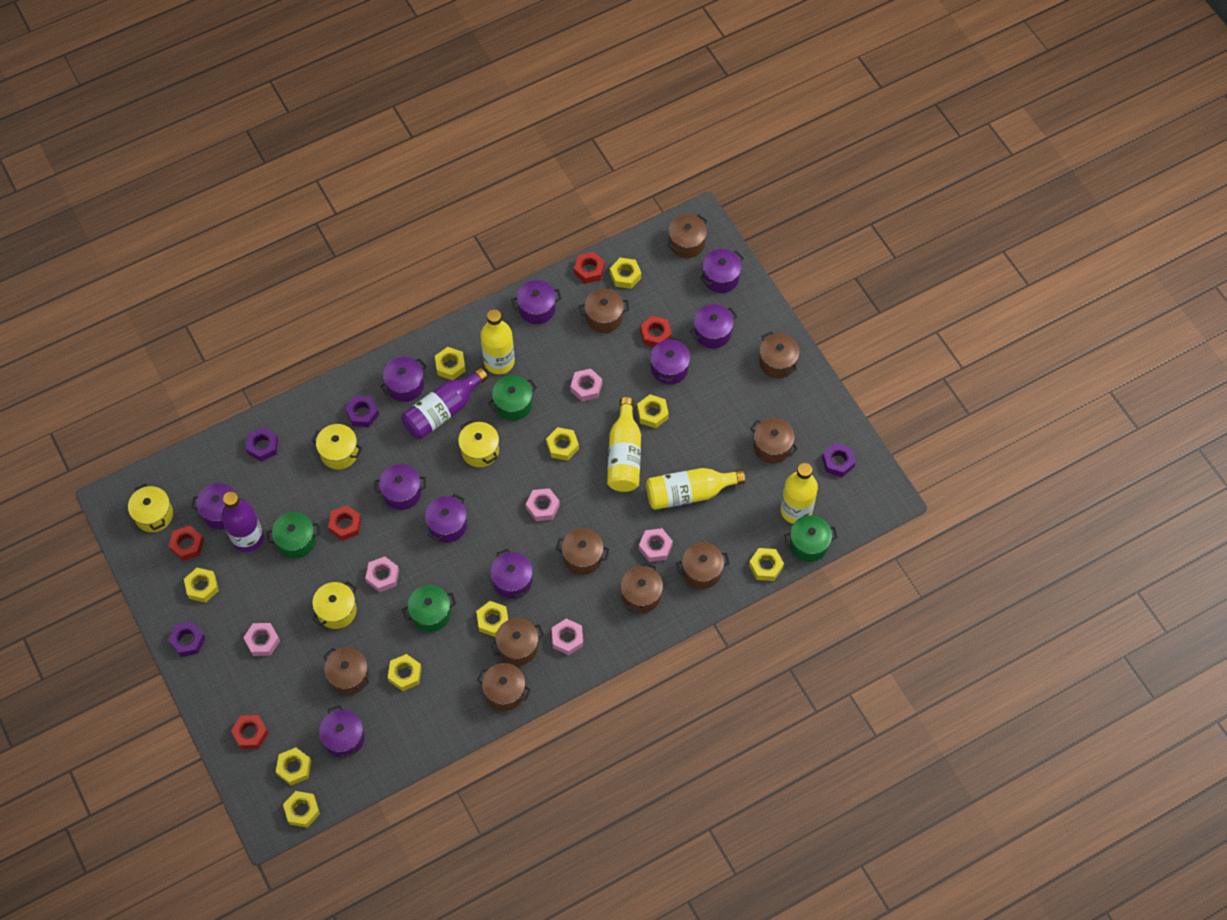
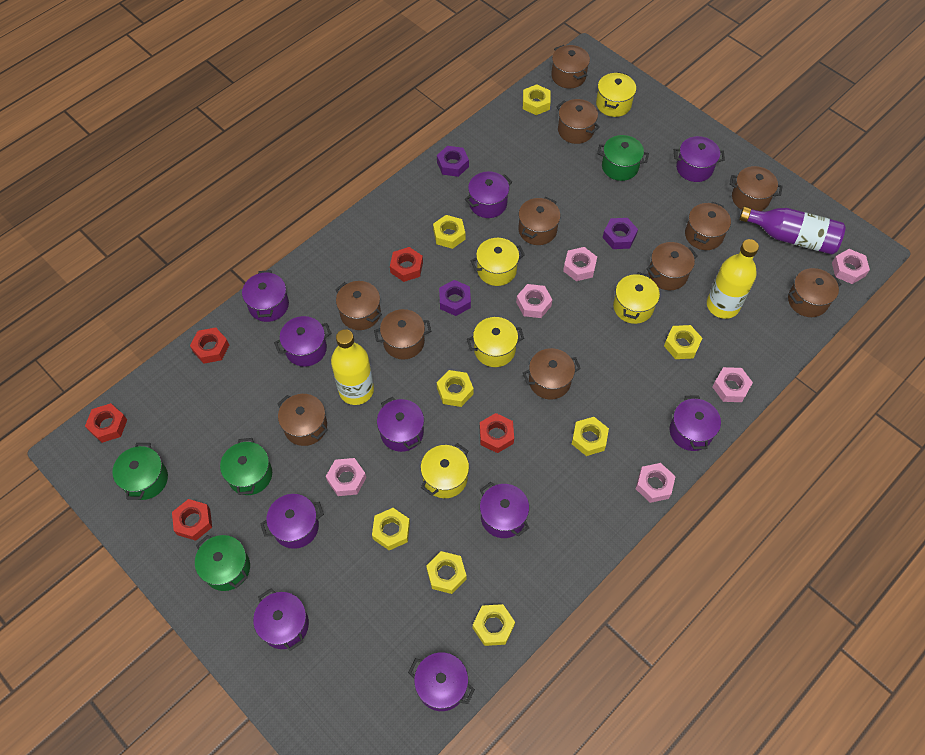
brown pot: [323,647,370,695] [477,663,531,711] [490,618,544,665] [556,528,609,575] [579,289,629,333] [621,563,663,613] [668,214,707,258] [676,542,730,589] [750,418,798,464] [759,331,800,378] = 10 -> [277,394,328,446] [335,281,382,330] [374,309,431,359] [519,197,561,245] [523,348,581,399] [551,45,590,88] [556,99,600,144] [646,242,697,290] [685,202,731,250] [730,166,783,211] [788,268,841,317] = 11
purple bottle: [221,492,264,552] [401,368,488,439] = 2 -> [739,206,846,255] = 1
purple nut: [168,621,205,657] [246,427,278,462] [345,396,379,427] [822,443,856,477] = 4 -> [437,146,469,177] [439,280,471,316] [603,218,638,249] = 3
yellow bottle: [480,309,515,374] [607,397,641,492] [646,468,745,510] [780,463,818,524] = 4 -> [331,329,374,405] [707,239,759,319] = 2
yellow nut: [184,568,219,603] [276,748,311,785] [283,791,320,828] [388,654,422,691] [435,347,466,380] [476,601,508,637] [546,427,579,461] [610,258,641,289] [637,394,669,428] [749,548,784,581] = 10 -> [372,508,410,550] [426,551,466,594] [433,215,465,249] [437,370,474,407] [473,604,515,646] [523,84,551,115] [572,417,609,456] [664,325,702,359] = 8
yellow pot: [128,483,173,532] [311,424,362,470] [311,581,357,629] [458,420,499,467] = 4 -> [421,443,469,498] [467,317,524,367] [470,238,525,286] [596,72,636,117] [613,272,660,324] = 5

